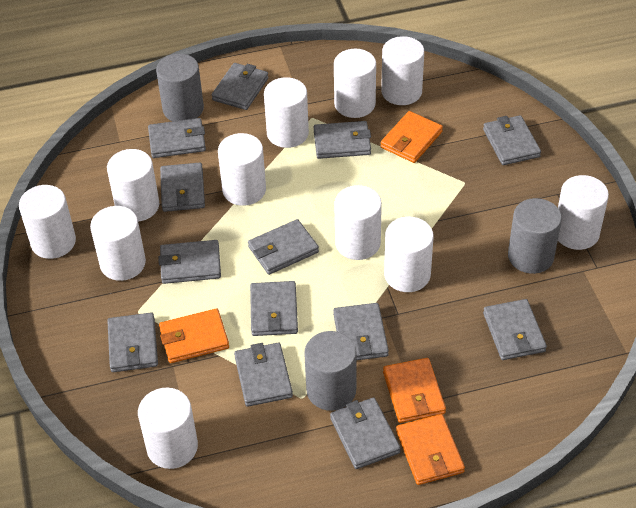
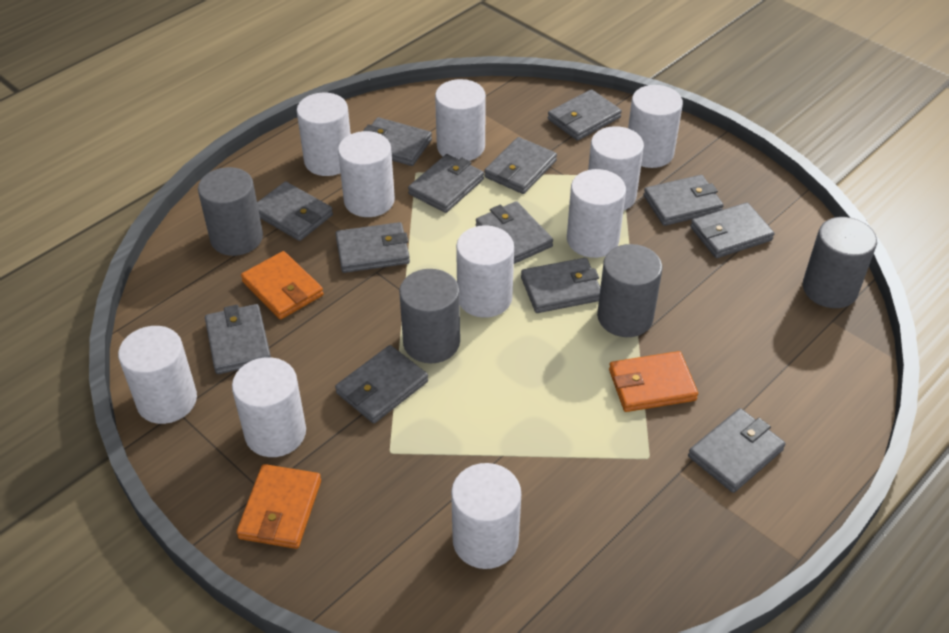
grey cylinder: [156,54,204,121] [304,331,356,411] [508,198,562,274] = 3 -> [198,167,263,256] [399,269,460,363] [597,244,662,337] [803,217,877,308] = 4
orange wallet: [159,308,229,363] [381,111,443,163] [383,358,446,423] [396,414,465,485] = 4 -> [236,464,321,549] [241,251,324,320] [609,351,698,412] = 3
white cylinder: [19,185,76,259] [90,206,146,281] [107,149,159,222] [138,388,198,469] [218,133,266,206] [264,77,309,148] [334,49,376,118] [334,185,382,260] [381,36,424,105] [384,217,434,292] [558,175,609,250] = 11 -> [118,326,197,424] [232,357,306,457] [297,93,351,176] [338,131,395,217] [435,79,486,161] [451,463,521,569] [456,225,514,318] [567,169,626,258] [588,126,644,211] [628,85,683,168] = 10

